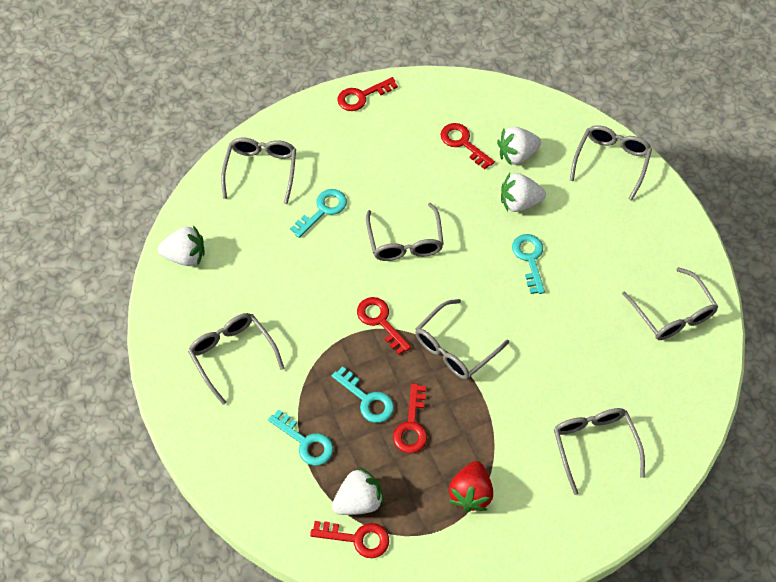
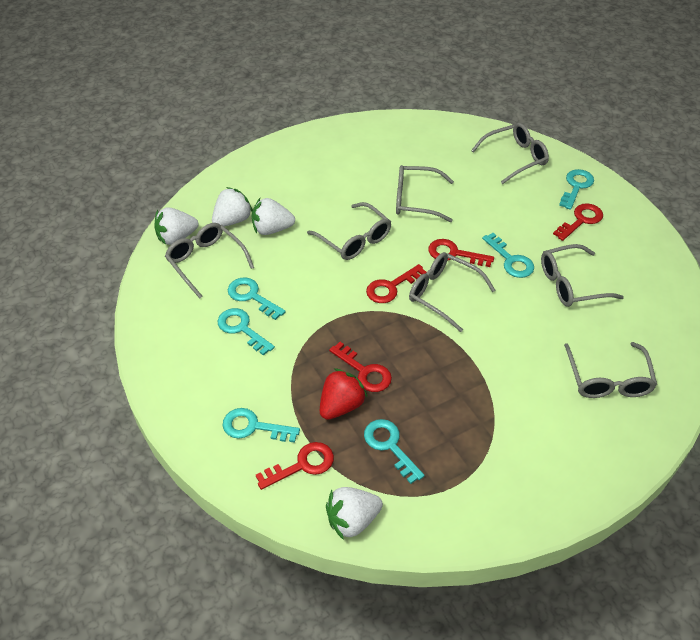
turquoise key: [268,409,333,466] [290,189,347,238] [332,366,394,423] [512,234,545,294] = 4 -> [218,308,275,356] [223,408,300,443] [228,277,286,320] [364,419,425,484] [482,233,534,278] [559,169,594,210] = 6

